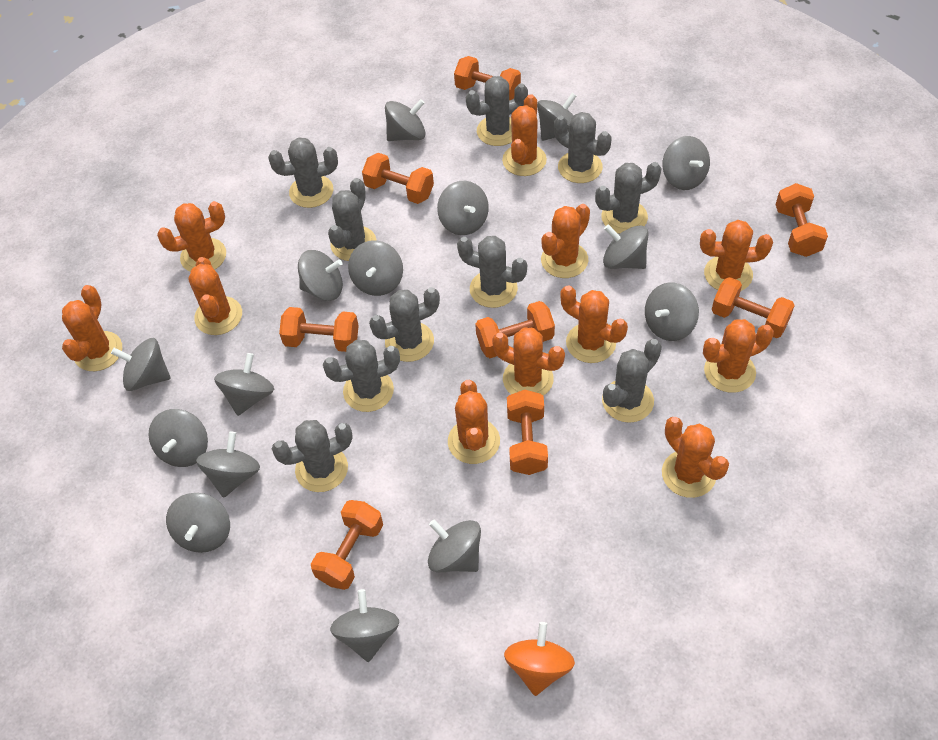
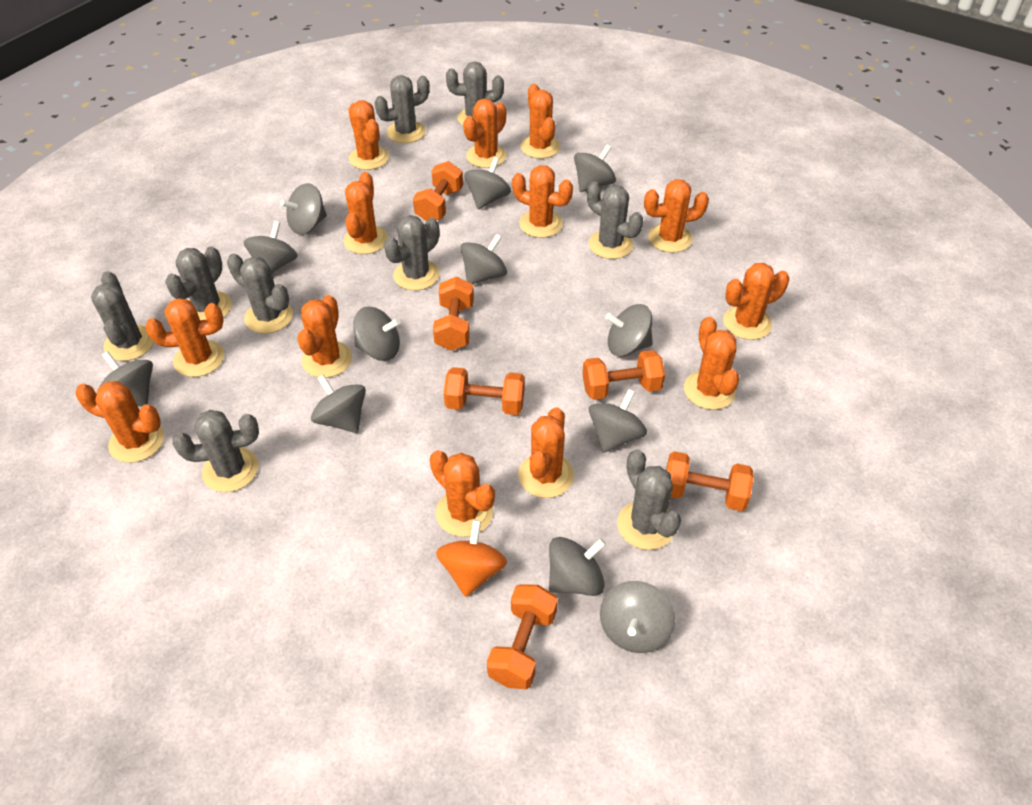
grey cactus: [268,137,338,208] [272,420,353,492] [323,340,400,412] [328,178,376,261] [369,287,440,362] [457,236,527,308] [466,76,528,146] [554,112,611,183] [595,162,662,234] [602,339,662,423] = 10 -> [91,271,154,361] [165,246,232,320] [173,410,259,492] [227,254,293,334] [375,75,430,143] [384,215,439,290] [446,61,504,126] [587,181,643,259] [617,449,681,550] = 9
grey spinning top: [111,338,171,391] [149,409,208,467] [166,493,230,553] [196,431,260,498] [214,353,274,416] [298,250,343,301] [330,589,399,662] [348,240,403,296] [385,99,425,141] [428,519,481,572] [437,181,489,235] [537,93,576,141] [603,224,648,269] [645,282,699,341] [662,136,710,190] = 15 -> [99,351,153,407] [243,221,298,273] [280,183,327,234] [311,375,366,433] [353,307,400,361] [461,234,507,284] [464,157,511,209] [549,537,606,596] [574,145,616,192] [589,389,647,453] [600,581,675,653] [606,304,653,357] = 12
orange cactus: [62,285,122,371] [157,201,226,272] [188,257,242,335] [448,380,500,464] [492,328,565,396] [502,94,547,176] [541,204,590,278] [560,286,628,363] [662,417,729,498] [700,220,773,291] [703,319,774,393] = 11 -> [75,381,164,463] [145,298,224,377] [297,295,352,378] [343,172,388,254] [348,100,389,170] [430,450,495,537] [463,99,506,168] [512,165,573,238] [518,407,574,498] [521,84,560,159] [644,179,709,253] [684,317,739,410] [723,263,789,340] = 13
orange dumbbell: [279,307,359,352] [311,500,383,590] [362,153,434,204] [454,56,521,100] [475,301,555,358] [507,390,548,475] [712,277,795,338] [776,183,828,257] = 8 -> [413,161,463,221] [433,277,474,351] [444,367,525,415] [487,584,558,689] [582,350,665,400] [666,451,754,511] = 6

